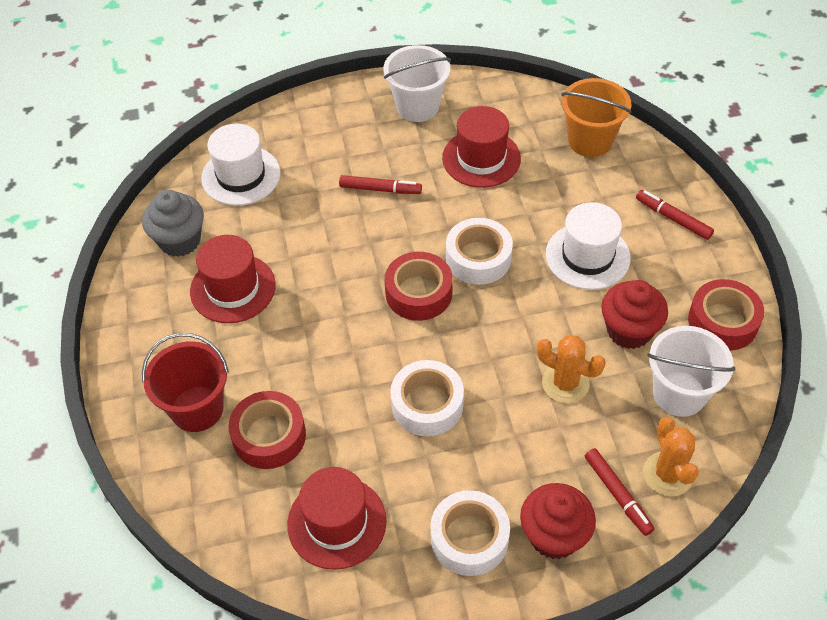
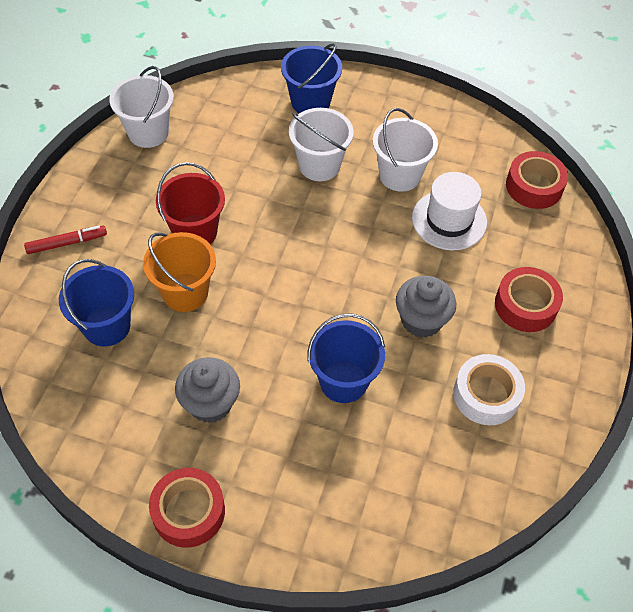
blue bucket: none = 0 -> [59,259,134,347] [281,43,342,113] [307,313,385,403] = 3
grey cupcake: [142,190,204,257] = 1 -> [175,357,240,423] [396,276,456,338] = 2
orange cactus: [537,335,606,403] [643,417,699,496] = 2 -> none = 0
red cupcake: [520,483,596,559] [601,280,668,349] = 2 -> none = 0
red hat: [190,235,276,323] [287,467,387,570] [442,106,521,188] = 3 -> none = 0
red marker: [339,175,422,194] [585,448,655,536] [636,190,714,240] = 3 -> [24,226,107,254] = 1
white bucket: [383,45,451,122] [647,326,735,417] = 2 -> [109,66,174,148] [289,108,354,181] [373,108,438,192] = 3
white hat: [201,124,281,206] [546,202,631,290] = 2 -> [412,172,487,250] = 1
white tape: [390,360,464,436] [430,490,510,576] [446,218,513,285] = 3 -> [453,354,525,425] = 1

